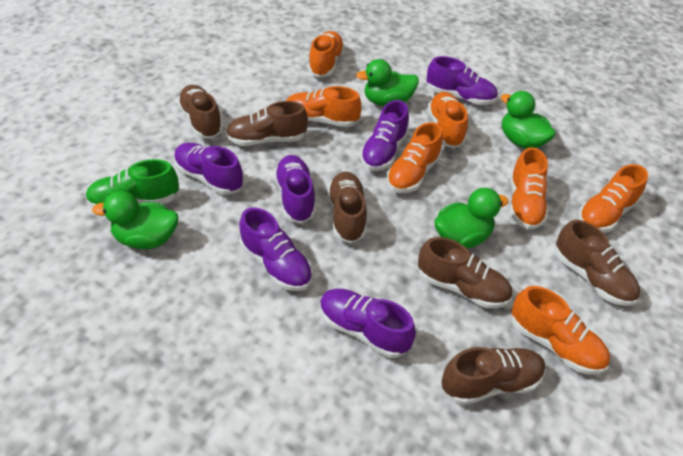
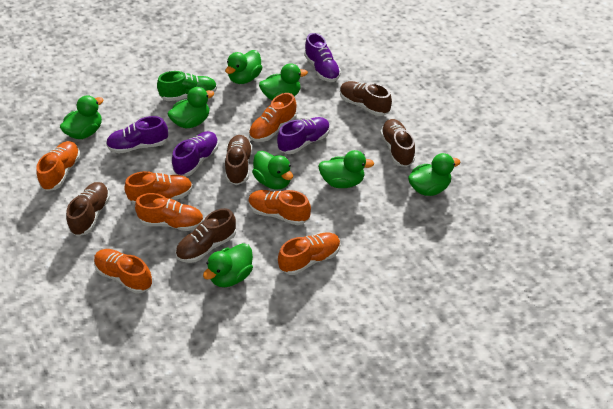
brown shoe: [177,85,223,138] [226,101,308,146] [328,171,367,243] [418,237,512,308] [441,347,546,405] [555,220,640,306] = 6 -> [66,182,110,236] [176,208,236,263] [225,135,252,185] [340,81,392,116] [380,119,415,167] = 5
green duck: [92,191,178,249] [356,59,419,106] [434,188,509,248] [501,91,556,149] = 4 -> [60,95,103,139] [167,87,214,129] [203,243,253,287] [225,50,262,84] [252,151,293,190] [259,63,308,100] [318,150,374,188] [408,153,460,196] = 8
purple shoe: [174,142,244,195] [239,207,313,291] [274,155,316,223] [320,289,416,358] [360,100,409,171] [426,56,498,105] = 6 -> [106,116,169,154] [172,131,219,176] [277,117,330,154] [304,33,341,82] = 4

